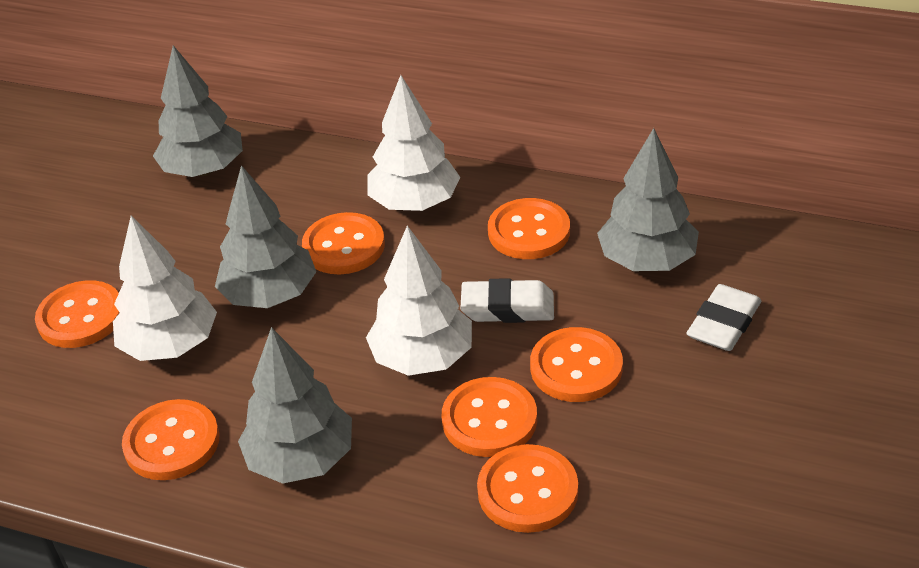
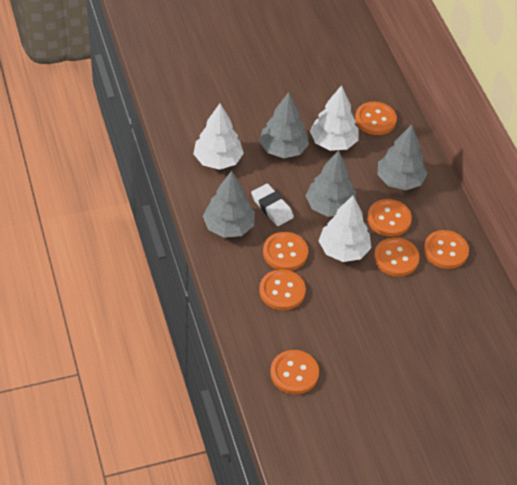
white eraser: [460,278,554,323] [686,284,761,351] = 2 -> [251,183,294,226] = 1

